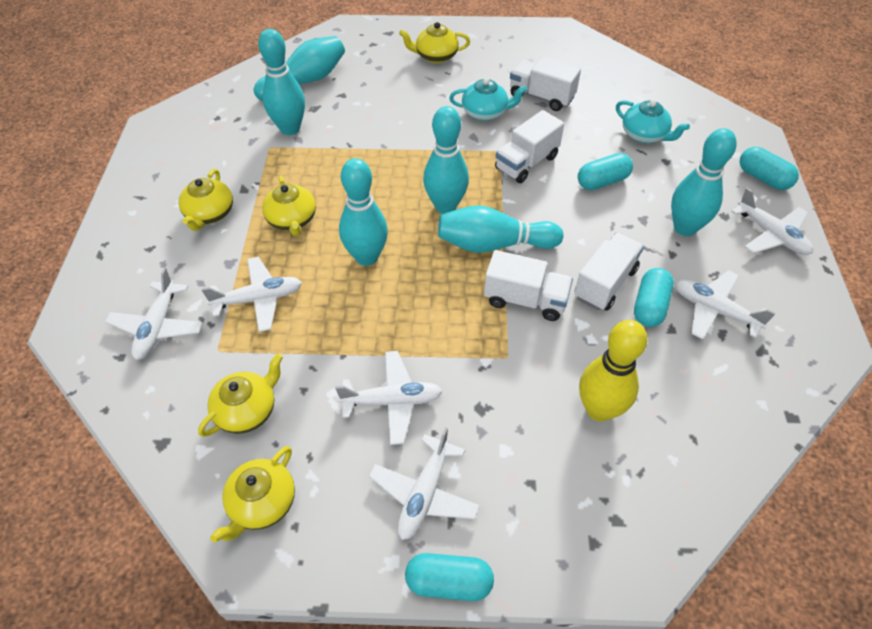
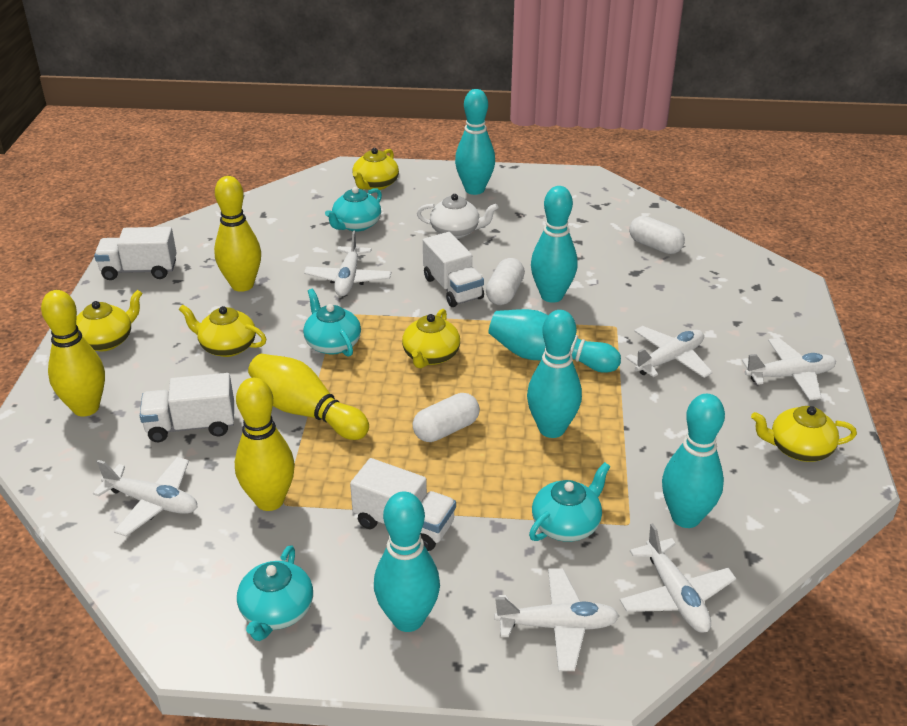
turquoise capsule: [405,553,494,601] [578,153,633,190] [634,268,674,327] [740,147,799,190] = 4 -> none = 0
turquoise teapot: [449,78,527,121] [616,100,690,143] = 2 -> [237,545,313,641] [303,289,361,357] [325,187,382,232] [529,462,610,542] = 4
white capsule: none = 0 -> [413,393,480,442] [486,258,525,305] [629,216,685,254] = 3
white teapot: none = 0 -> [417,194,498,239] = 1
yellow bowling pin: [579,320,648,422] = 1 -> [41,290,105,417] [214,176,261,292] [235,378,295,511] [248,354,369,440] = 4

